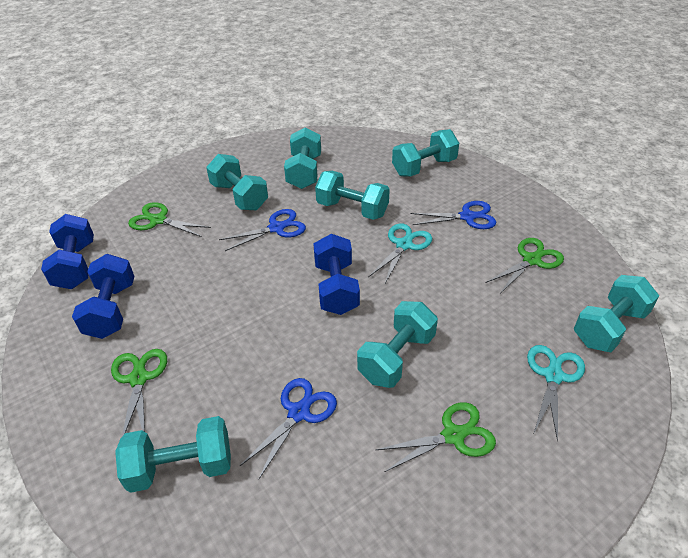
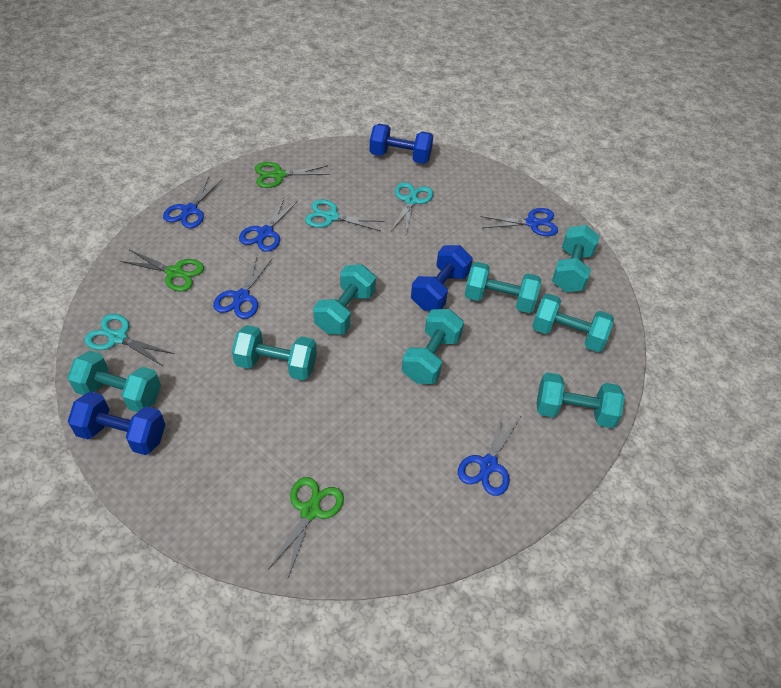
blue scissors: [219,209,306,251] [240,378,337,479] [410,201,496,229] = 3 -> [163,177,222,228] [213,256,272,319] [239,198,298,252] [458,411,520,496] [480,208,558,236] = 5
green scissors: [111,349,167,436] [128,202,211,237] [376,402,496,472] [485,238,564,294] = 4 -> [120,250,204,291] [255,162,330,188] [267,477,344,577] = 3
turquoise dumbbell: [115,416,231,493] [206,154,268,210] [284,127,321,189] [315,171,390,220] [357,301,438,388] [392,129,459,177] [574,275,659,352] = 7 -> [67,351,161,412] [232,325,317,381] [313,264,376,335] [402,309,464,384] [465,262,541,313] [532,294,614,352] [537,372,625,428] [552,225,600,292] = 8
turquoise scissors: [368,223,432,283] [527,345,585,442] = 2 -> [84,314,174,366] [305,199,384,231] [391,182,433,233] = 3

